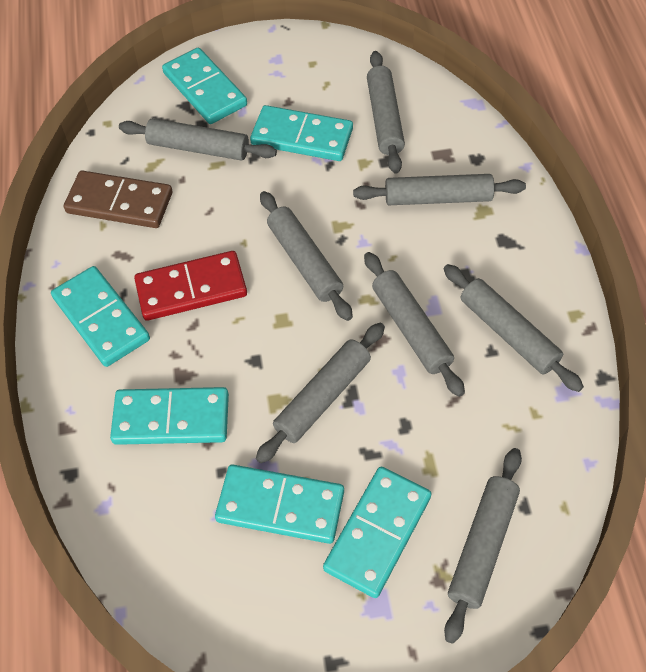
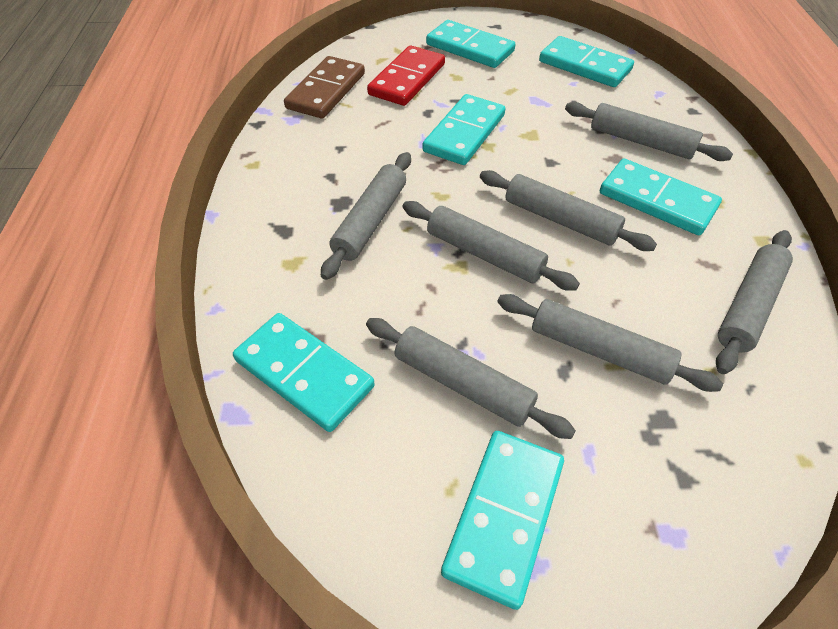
grey rolling pin: [119,118,277,161] [256,323,385,463] [260,191,353,321] [353,174,526,205] [364,252,465,397] [367,51,405,174] [444,264,584,392] [444,448,522,644] = 8 -> [321,152,411,280] [366,318,576,439] [403,201,580,291] [480,170,657,251] [497,294,723,392] [565,102,733,161] [716,230,793,374] = 7

